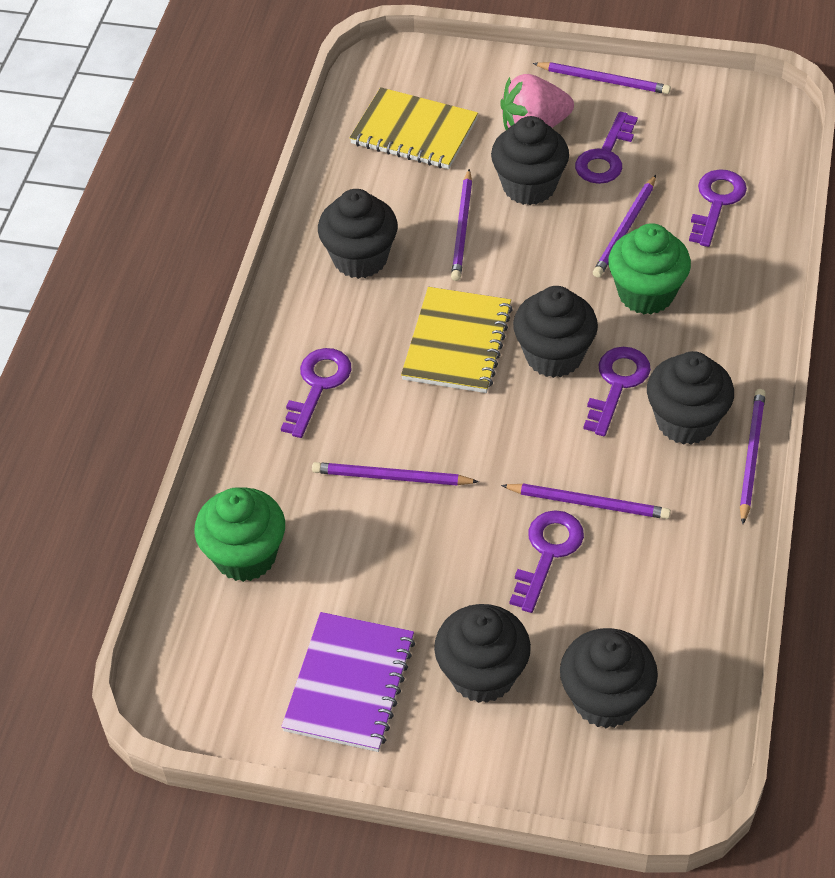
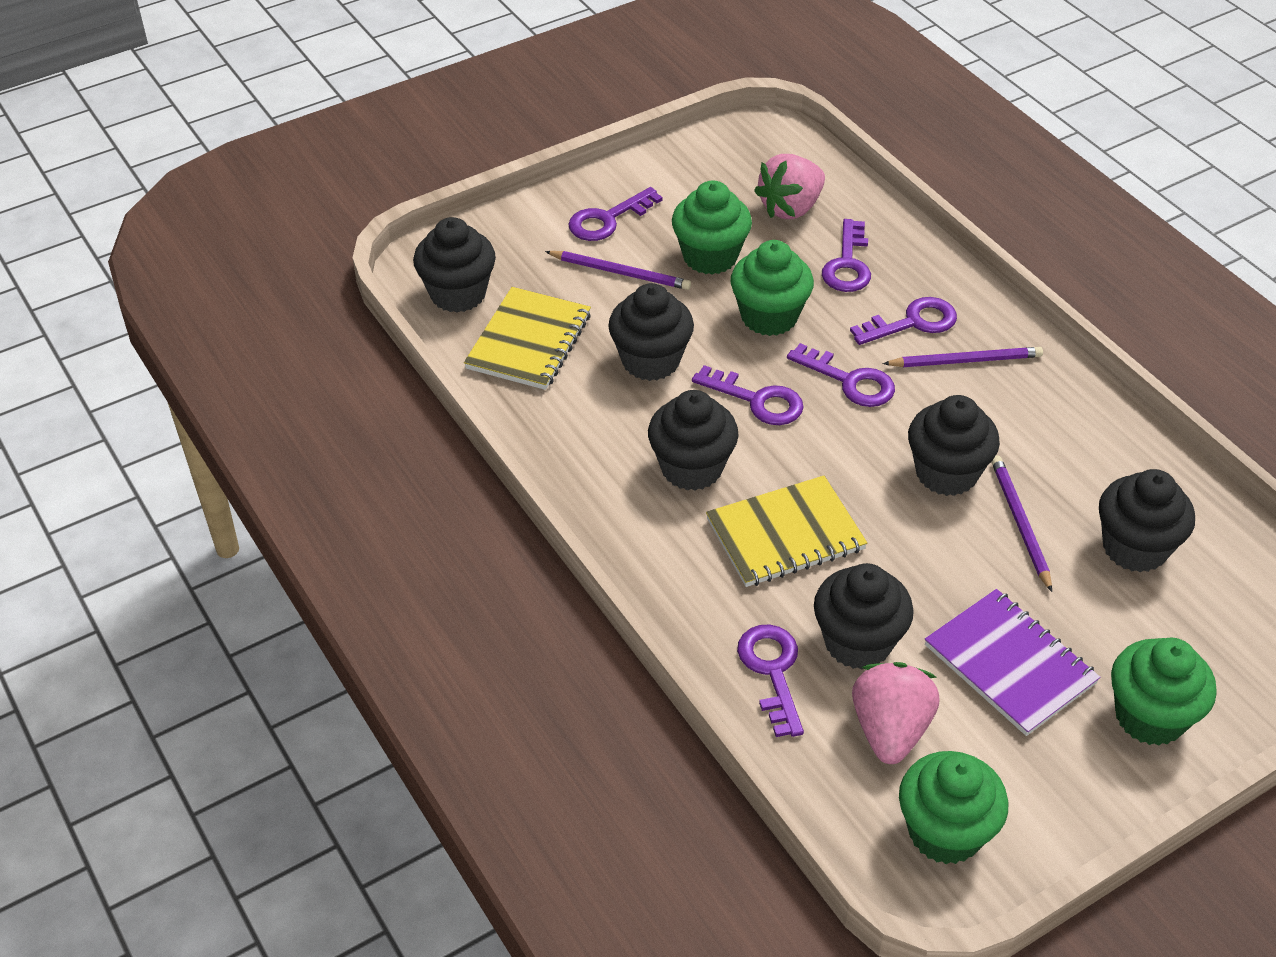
green cupcake: [194,487,285,582] [608,223,691,314] = 2 -> [672,180,752,275] [731,240,814,336] [899,751,1008,864] [1111,638,1217,746] = 4
pink strawberry: [500,74,574,130] = 1 -> [754,154,825,219] [852,662,940,764] = 2
purple key: [281,348,351,438] [510,510,584,613] [575,111,638,184] [583,347,651,436] [689,169,747,247] = 5 -> [568,187,663,241] [692,365,804,425] [737,624,804,737] [787,343,895,407] [822,219,871,292] [850,297,957,345] = 6
purple pencil: [312,462,479,486] [451,169,472,281] [501,484,671,519] [533,62,671,94] [593,175,656,278] [740,389,766,524] = 6 -> [545,251,691,290] [883,347,1043,367] [991,455,1052,592] = 3

